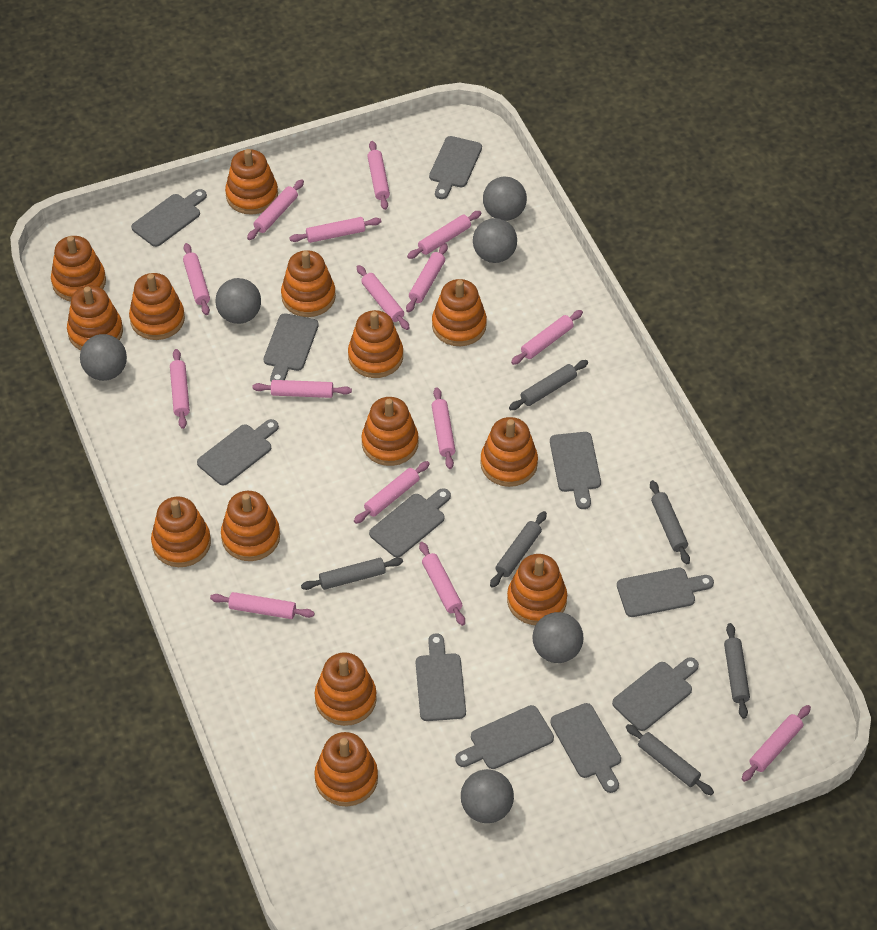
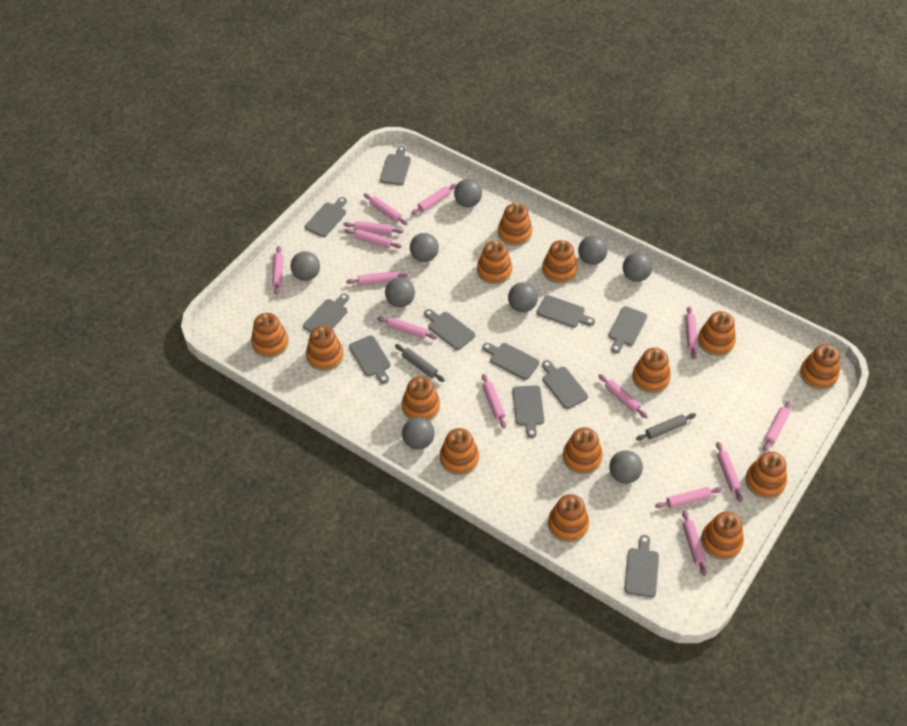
grey ball: [80,334,127,381] [216,278,261,324] [461,769,514,823] [473,218,517,263] [483,176,527,221] [532,612,584,663] = 6 -> [290,251,320,281] [385,277,415,307] [402,417,435,450] [410,233,439,262] [454,179,482,207] [508,282,538,312] [578,235,608,265] [609,450,643,484] [623,252,652,282] = 9
grey rolling pin: [301,557,403,590] [490,511,547,588] [509,360,588,410] [626,724,714,795] [650,480,690,564] [724,623,750,719] = 6 -> [395,344,445,382] [636,413,696,441] = 2
pink rolling pin: [170,349,190,429] [183,243,210,315] [210,592,315,619] [247,179,304,240] [252,380,352,398] [289,217,381,243] [354,461,430,524] [357,265,410,330] [367,141,390,210] [406,243,448,312] [407,211,481,259] [419,542,465,626] [431,387,456,469] [511,310,583,365] [742,705,811,782] = 15 -> [272,246,283,295] [344,221,403,235] [345,229,402,248] [346,271,409,285] [364,193,408,225] [377,317,437,339] [411,184,457,215] [482,374,506,428] [598,374,648,418] [655,487,722,508] [682,510,707,576] [685,306,698,359] [716,442,743,502] [763,400,791,452] = 14

